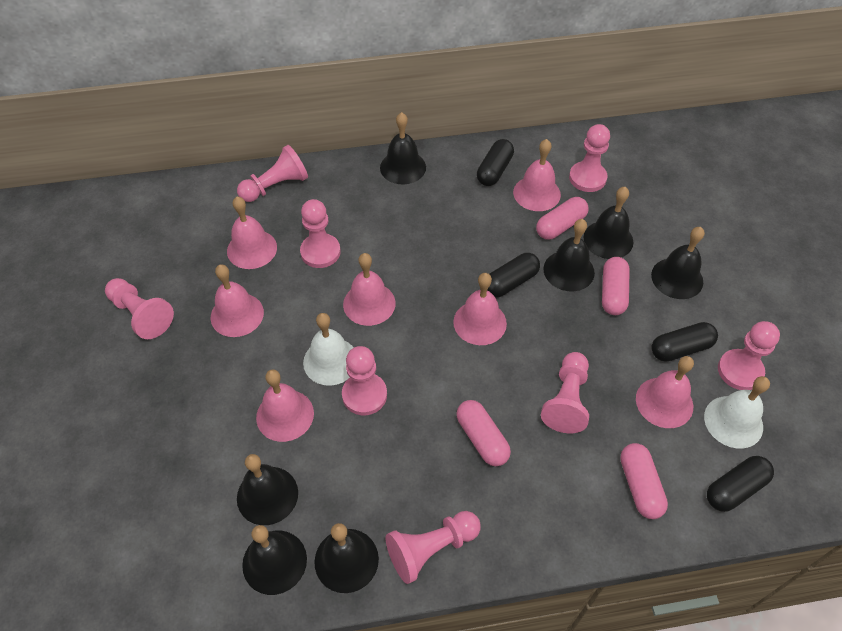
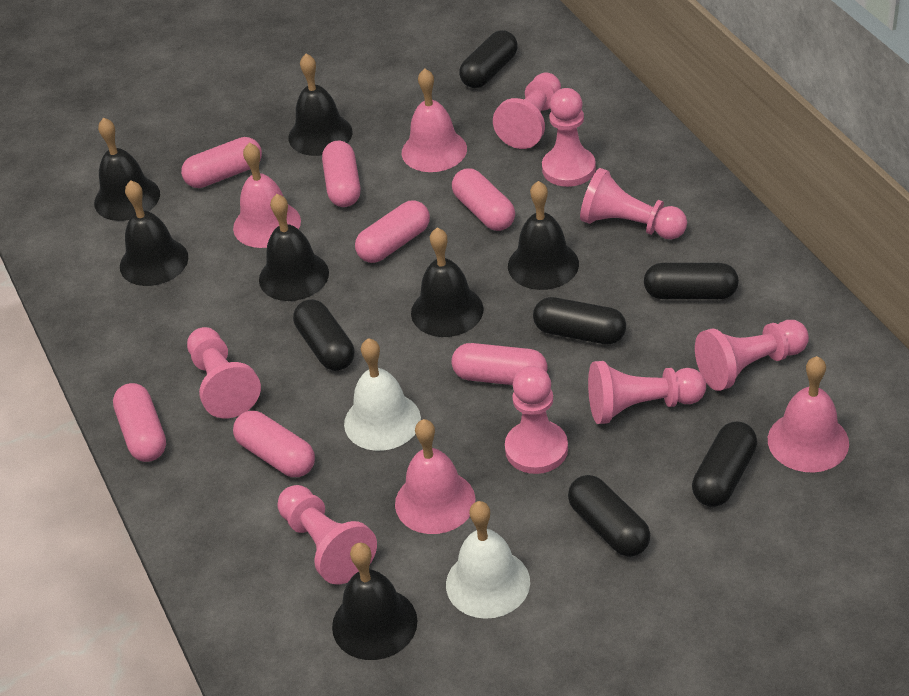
black capsule: [477,139,514,186] [487,253,540,298] [652,322,718,362] [707,456,774,512] = 4 -> [293,299,354,371] [459,30,518,88] [533,297,626,344] [568,475,650,557] [644,263,739,299] [692,422,757,506] = 6
pink bell: [211,264,264,337] [227,197,277,269] [256,369,314,442] [343,253,396,326] [453,273,507,345] [513,139,561,211] [636,356,694,428] = 7 -> [233,143,301,248] [395,419,475,534] [402,68,467,172] [768,356,849,472] = 4
pink capsule: [456,400,511,466] [536,197,589,240] [602,257,630,315] [620,443,668,519] = 4 -> [113,383,166,462] [181,137,262,188] [233,411,315,477] [322,141,360,207] [355,200,430,263] [451,343,548,385] [452,168,515,231] = 7

